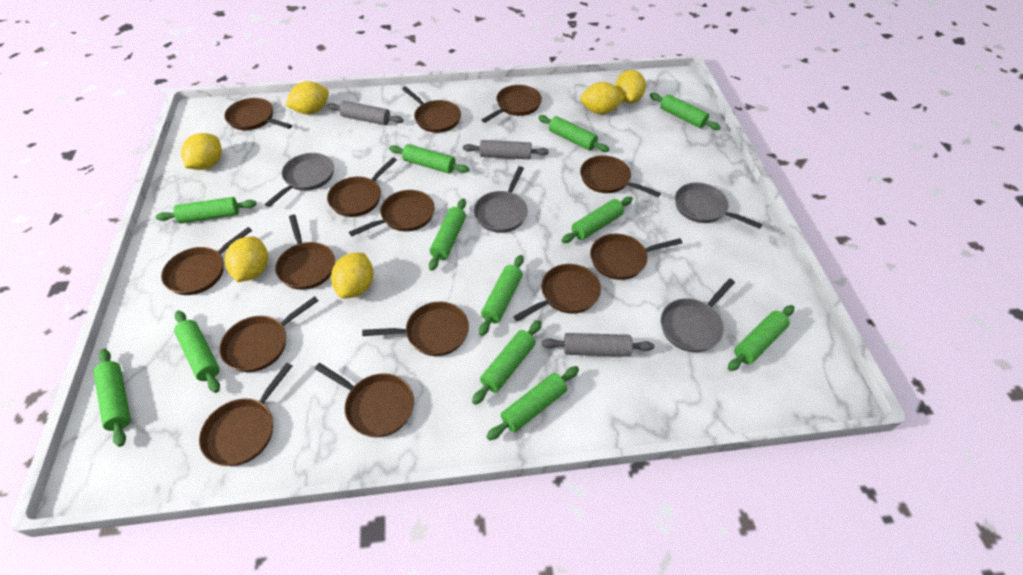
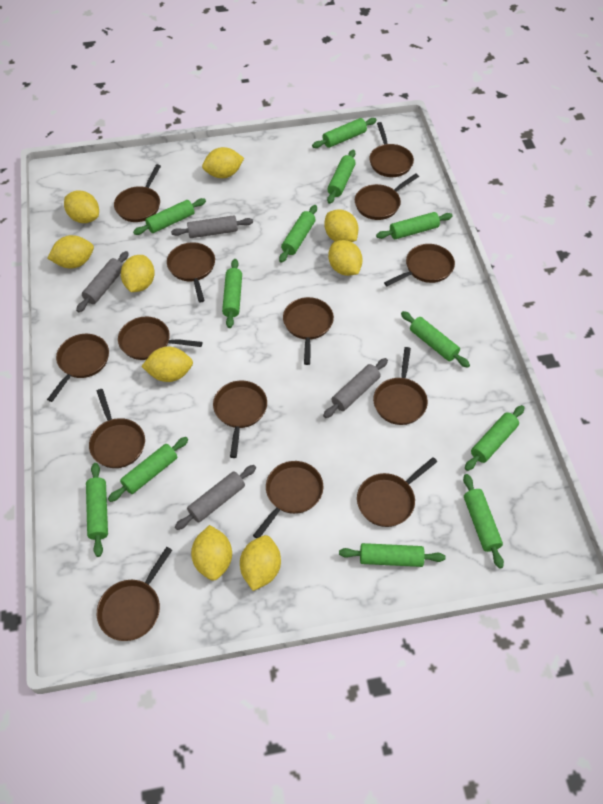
grey pan: [265,153,334,207] [474,166,528,233] [661,279,735,352] [675,183,762,229] = 4 -> none = 0
grey rolling pin: [327,101,403,125] [463,140,549,159] [542,333,654,357] = 3 -> [76,251,129,312] [171,215,253,238] [175,465,256,530] [323,358,388,418] = 4
yellow lemon: [181,133,222,170] [225,236,268,282] [286,81,329,114] [331,253,373,298] [580,82,625,114] [615,70,646,103] = 6 -> [47,235,94,269] [64,190,99,223] [121,255,155,292] [141,347,193,382] [191,525,232,581] [202,147,244,178] [240,535,281,591] [324,209,359,242] [328,240,363,276] = 9

